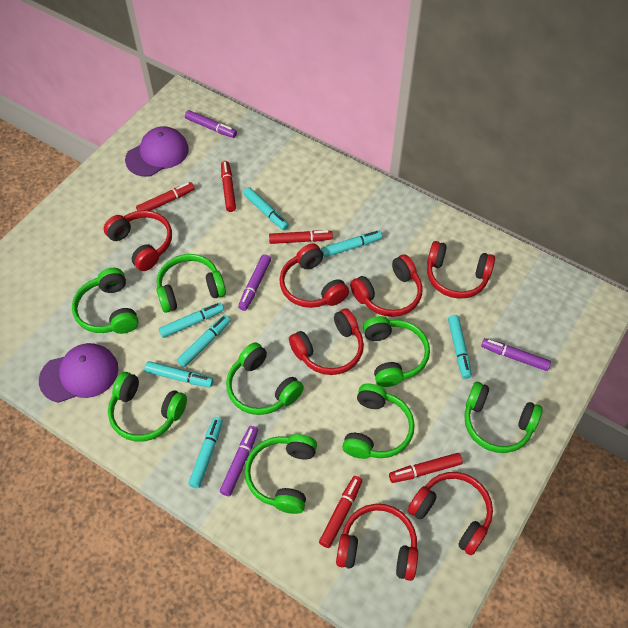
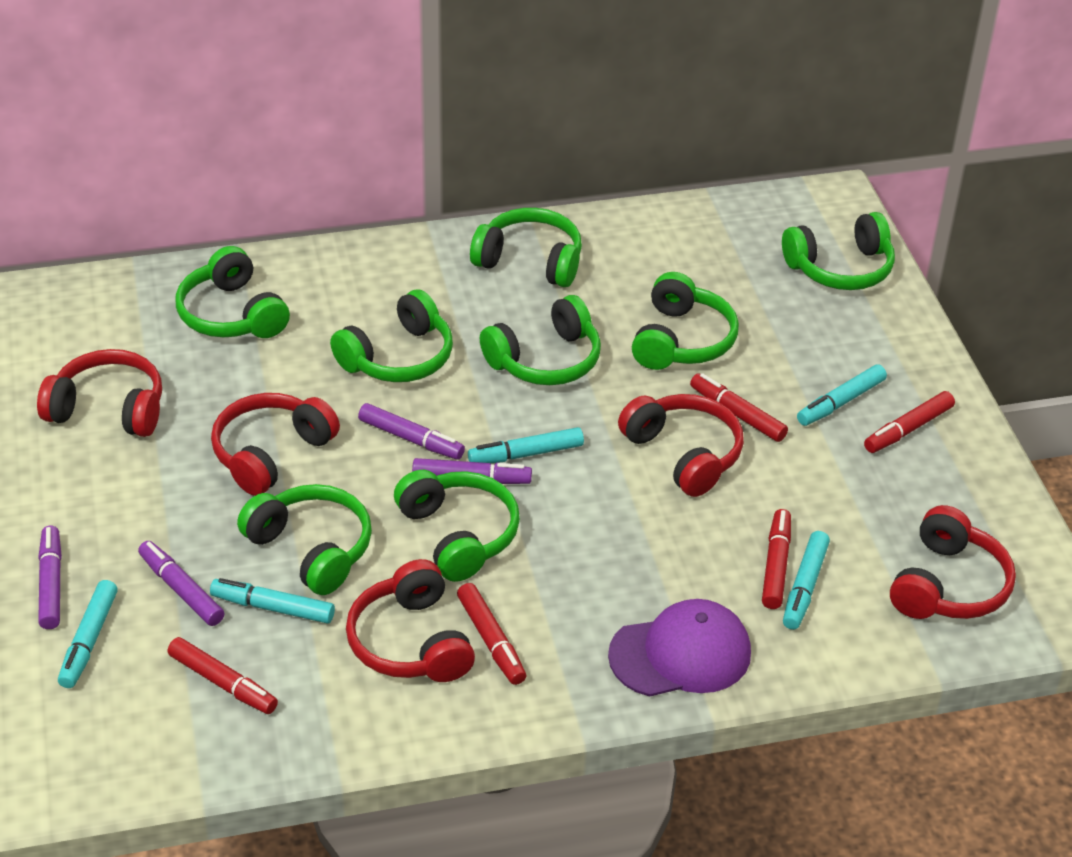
purple cap: [39,343,118,403] [125,126,189,177] = 2 -> [608,599,751,696] = 1
red headphones: [104,210,172,271] [279,244,349,308] [289,308,364,375] [336,504,418,581] [350,255,423,317] [408,472,493,555] [427,241,495,299] = 7 -> [37,349,162,437] [211,393,340,496] [346,559,475,682] [618,394,744,497] [890,505,1016,619] = 5
turquoise marker: [144,361,214,387] [159,302,224,338] [177,315,231,367] [188,417,223,488] [243,187,289,230] [321,231,382,258] [448,315,472,379] = 7 -> [58,580,118,688] [210,578,335,624] [468,427,584,463] [783,531,830,630] [797,364,887,426] = 5

